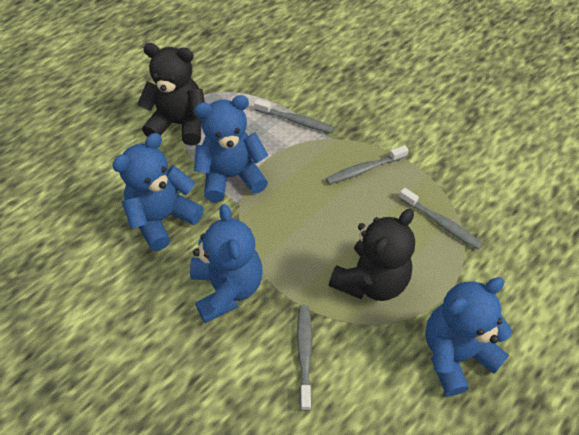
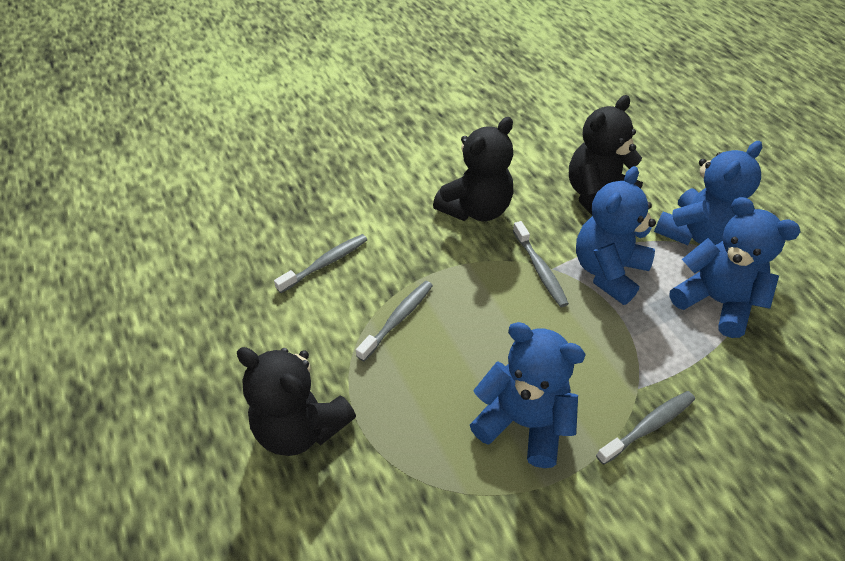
black teddy bear: [137,43,205,146] [329,209,415,301] = 2 -> [237,347,356,456] [433,117,513,221] [569,95,643,215] = 3

